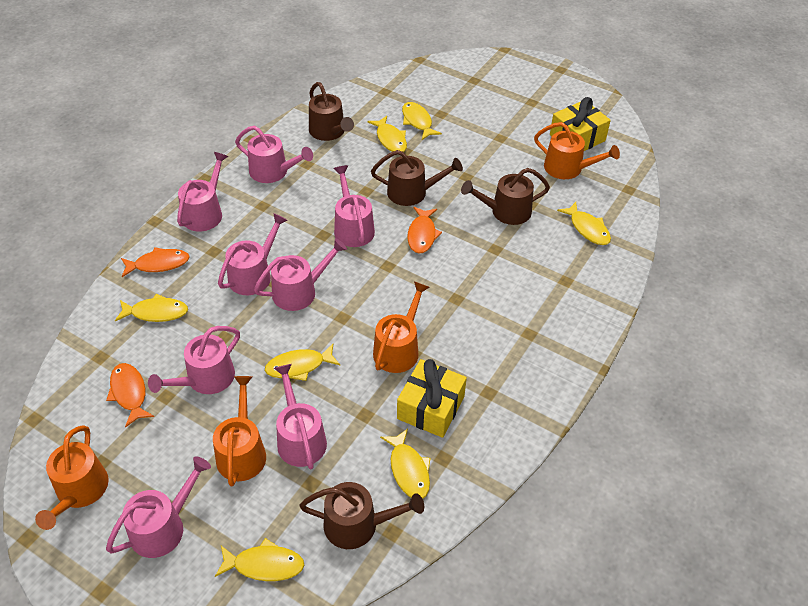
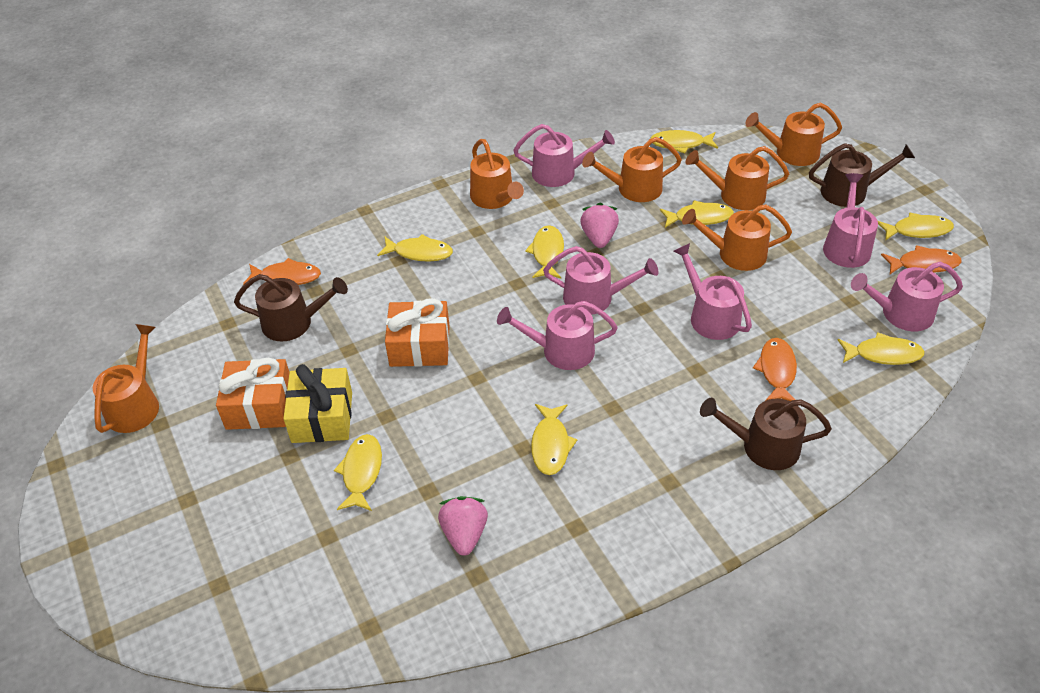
brown watering can: [299,482,424,549] [309,82,354,141] [371,150,463,206] [461,168,550,225] = 4 -> [234,274,348,341] [700,398,832,470] [809,143,915,207] = 3
orange gift: none = 0 -> [216,358,289,430] [385,298,450,367] = 2
orange watering can: [35,425,109,530] [213,376,266,486] [373,281,429,373] [534,122,620,179] = 4 -> [93,324,159,433] [470,139,524,209] [582,137,682,202] [682,204,792,271] [686,146,789,210] [745,103,842,166] = 6
pink strawberry: none = 0 -> [438,496,488,556] [580,203,619,248] = 2
pink watering can: [106,456,211,558] [148,326,240,394] [177,152,228,232] [218,213,288,295] [235,126,313,183] [254,238,347,311] [274,364,327,469] [333,165,375,247] = 8 -> [497,301,618,370] [513,124,615,187] [543,246,659,315] [674,243,752,340] [823,173,878,268] [851,262,963,331] = 6
yellow fish: [115,294,188,322] [215,538,304,581] [265,344,340,381] [367,116,407,152] [380,429,431,499] [402,102,442,140] [557,202,611,245] = 7 -> [334,434,382,511] [377,234,453,261] [525,225,564,278] [531,404,578,475] [650,130,718,153] [660,200,734,228] [838,332,925,365] [878,212,954,241] = 8
yellow gift: [397,359,467,438] [550,97,611,151] = 2 -> [283,364,352,443] = 1

